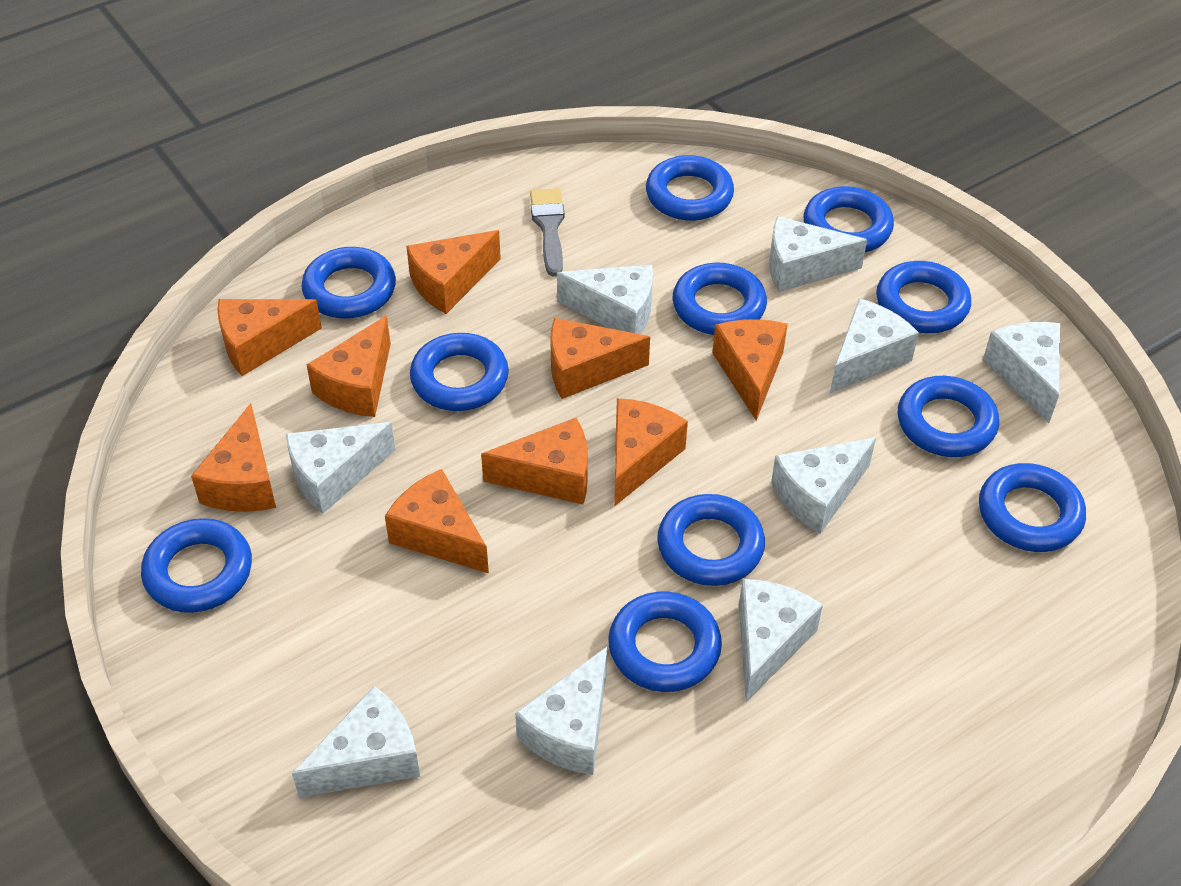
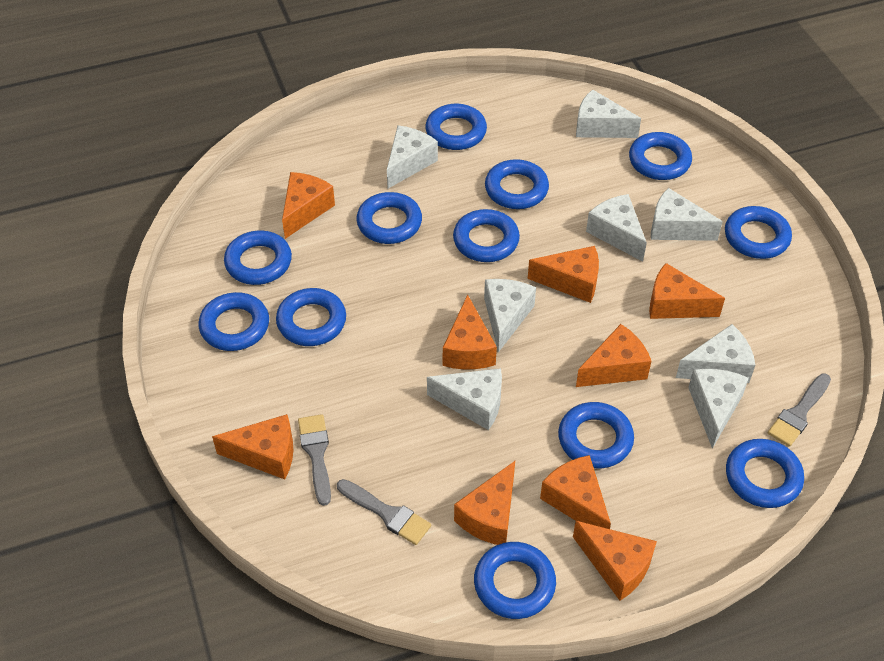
blue ring: [141,518,252,613] [302,247,396,319] [410,333,509,411] [608,591,722,692] [646,155,734,221] [657,494,765,586] [673,262,767,335] [804,186,894,252] [876,261,971,333] [898,376,999,457] [979,463,1086,552] = 11 -> [199,292,269,351] [224,231,292,285] [276,288,346,346] [357,192,422,244] [425,104,487,150] [453,209,520,262] [474,542,556,619] [485,159,549,209] [558,402,634,468] [629,132,692,180] [725,206,792,259] [726,439,804,508] = 12
grey brush: [530,188,565,276] = 1 -> [298,414,331,506] [337,479,431,545] [768,374,831,447] = 3
white cheese: [286,422,395,514] [292,686,420,798] [515,647,607,775] [557,265,653,334] [739,579,823,702] [769,216,867,292] [771,437,876,534] [830,298,919,393] [983,322,1060,423] = 9 -> [387,125,438,188] [427,368,502,430] [484,279,536,353] [576,90,641,138] [586,194,647,262] [651,188,723,241] [676,324,755,383] [688,369,749,449] = 8

